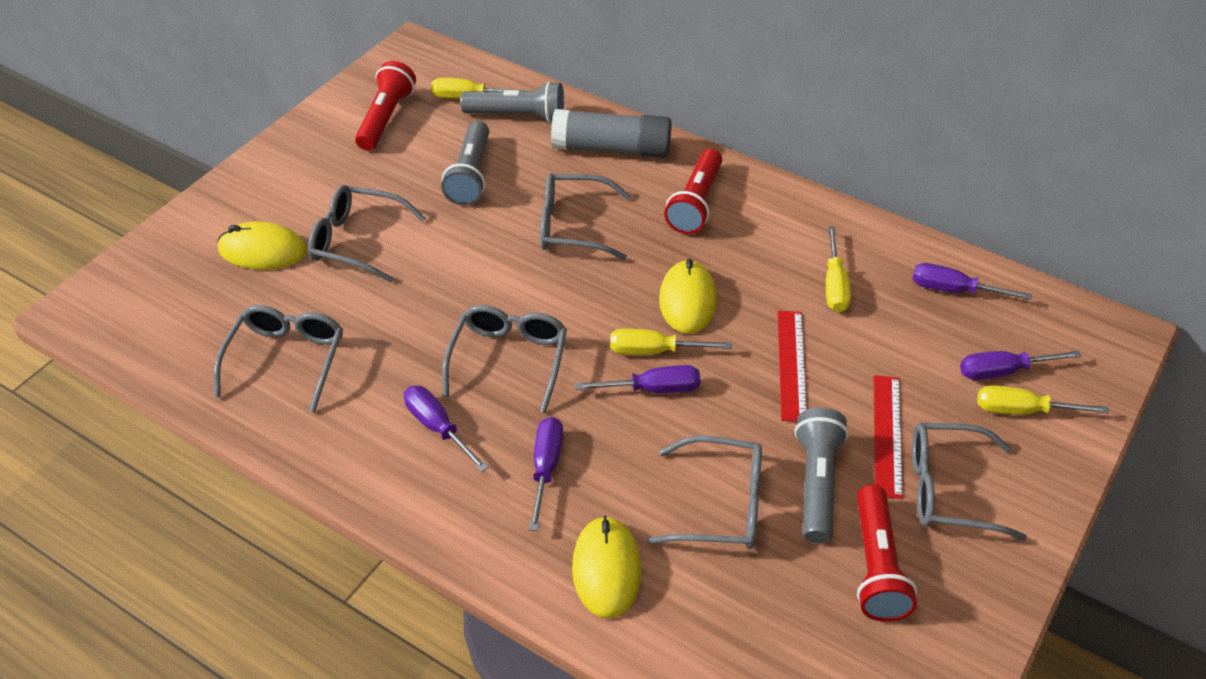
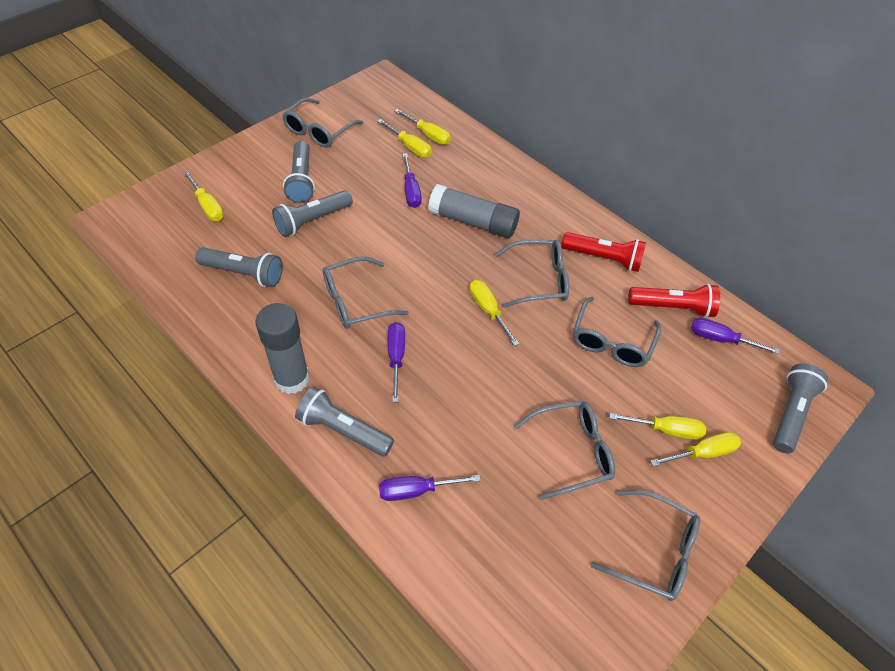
grey flashlight: [441,121,489,205] [460,81,564,123] [794,407,849,543] = 3 -> [195,247,283,287] [272,190,353,237] [283,141,315,203] [295,387,394,457] [773,363,828,453] = 5
grey glue stick: [551,109,672,158] = 1 -> [256,303,309,394] [428,184,520,238] = 2
purple screwdriver: [404,386,489,472] [529,417,563,531] [575,365,700,393] [913,263,1032,300] [960,350,1082,380] = 5 -> [379,475,481,501] [387,322,405,402] [403,153,422,208] [691,318,780,354] = 4
red flashlight: [355,61,416,151] [664,149,722,234] [857,484,917,622] = 3 -> [561,232,646,272] [628,284,720,318] = 2
red ruler: [777,311,807,422] [874,375,903,499] = 2 -> none = 0
yellow mouse: [218,221,307,270] [572,515,642,619] [659,259,717,334] = 3 -> none = 0
yellow screwdriver: [431,78,530,99] [610,328,732,355] [826,226,851,312] [977,385,1109,415] = 4 -> [183,171,224,221] [377,119,432,158] [395,109,451,145] [469,280,519,346] [609,413,706,440] [650,432,741,467] = 6

